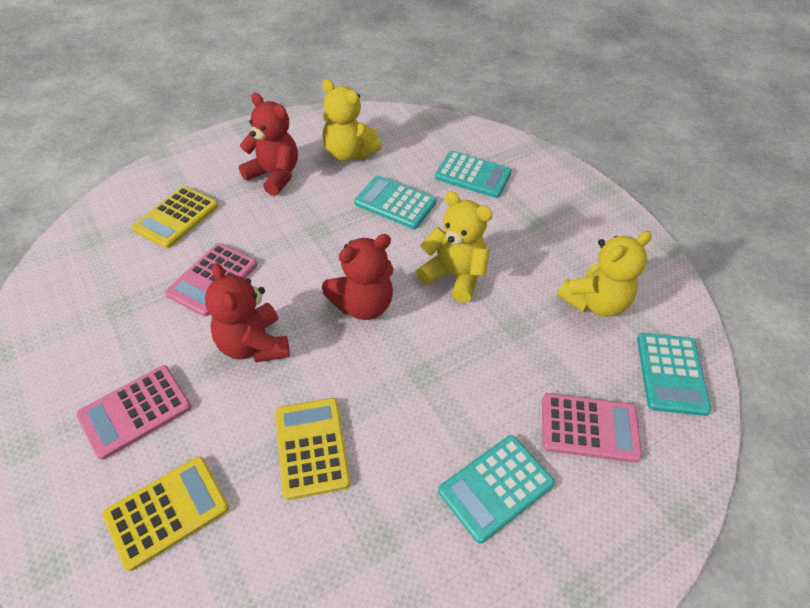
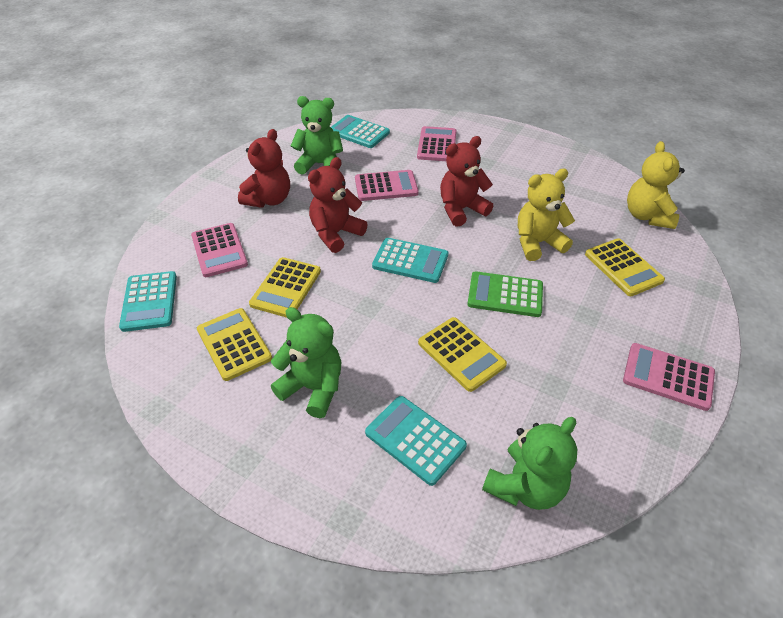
green calculator: none = 0 -> [467,271,543,317] = 1
green teddy bear: none = 0 -> [271,307,341,418] [291,96,343,175] [482,417,577,510] = 3
pink calculator: [76,365,192,460] [165,243,257,317] [542,393,642,463] = 3 -> [191,223,248,277] [355,170,419,201] [417,126,457,161] [623,343,715,411] = 4
yellow calculator: [102,456,229,571] [132,186,218,249] [275,398,350,500] = 3 -> [197,308,272,381] [249,257,321,318] [418,317,507,392] [585,238,665,296] = 4
yellow teddy bear: [322,79,382,161] [416,191,493,303] [557,231,652,317] = 3 -> [518,169,575,261] [627,141,685,229] = 2

